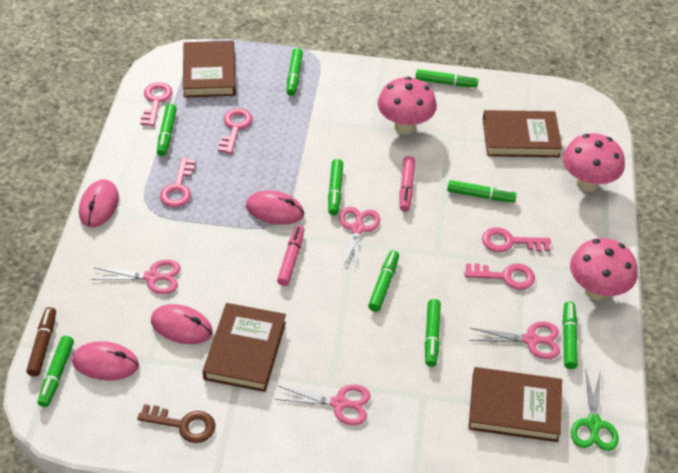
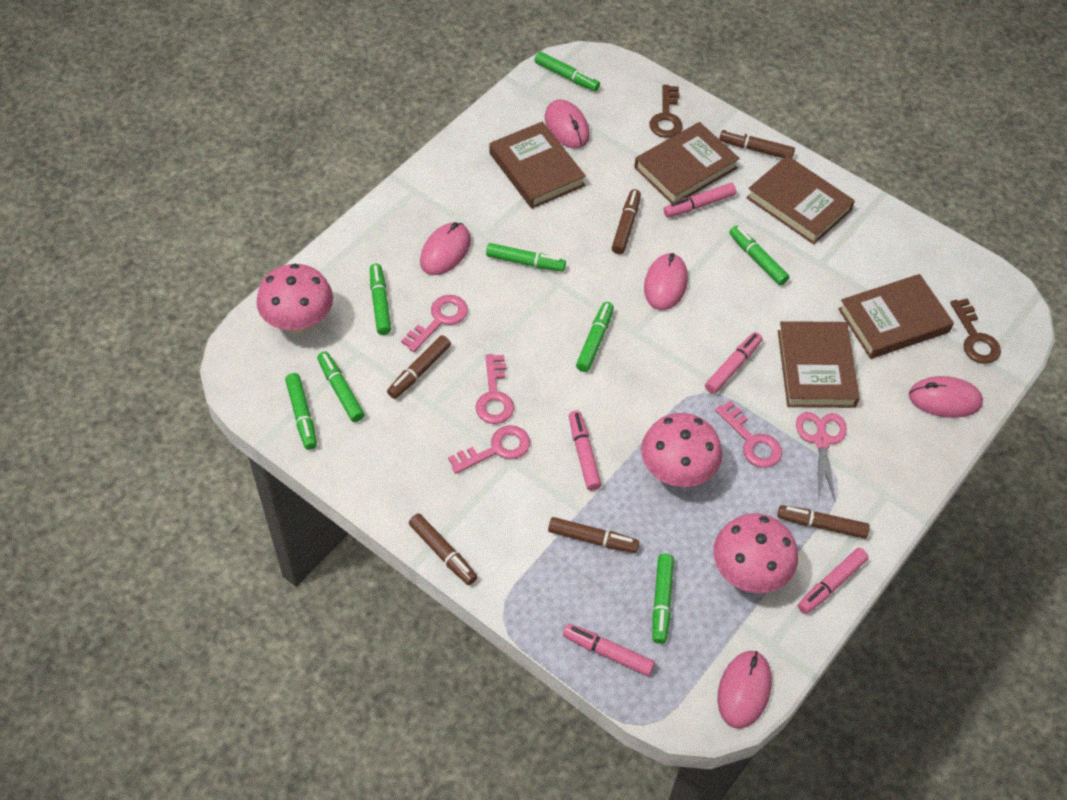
brown book: [183,41,236,98] [202,303,286,392] [468,367,562,442] [483,110,562,157] = 4 -> [489,121,586,209] [634,122,740,204] [746,155,855,244] [778,321,860,408] [838,274,954,359] = 5
brown key: [137,404,216,443] = 1 -> [649,85,683,138] [950,299,1001,364] = 2
brown marker: [26,307,56,377] = 1 -> [387,335,451,399] [409,514,477,585] [548,517,639,553] [612,189,641,254] [719,129,795,158] [777,505,870,539] = 6
green marker: [38,336,74,407] [157,104,177,156] [286,48,303,96] [328,159,343,215] [368,250,399,312] [415,69,478,87] [425,299,441,367] [447,180,517,202] [563,302,578,369] = 9 -> [285,373,317,450] [317,351,364,422] [370,264,391,335] [486,243,566,272] [535,52,600,91] [576,302,614,372] [653,554,674,644] [729,226,789,285] = 8
green scissors: [571,368,619,451] = 1 -> none = 0
pink key: [140,82,173,126] [160,158,196,207] [218,108,253,154] [464,263,535,290] [482,227,551,252] = 5 -> [401,295,468,352] [448,425,530,474] [476,354,514,424] [715,401,782,468] = 4
pink marker: [277,225,304,286] [400,156,415,212] = 2 -> [563,624,655,676] [569,410,602,491] [664,183,736,218] [705,332,762,394] [798,548,869,614] = 5
pink mouse: [72,341,139,381] [79,179,119,227] [151,304,213,344] [246,190,304,225] = 4 -> [420,222,471,275] [545,99,590,149] [644,253,688,310] [717,651,772,729] [909,376,983,418] = 5
pink scissors: [91,259,181,294] [274,384,371,426] [339,207,380,271] [470,321,560,359] = 4 -> [796,412,847,502] = 1

